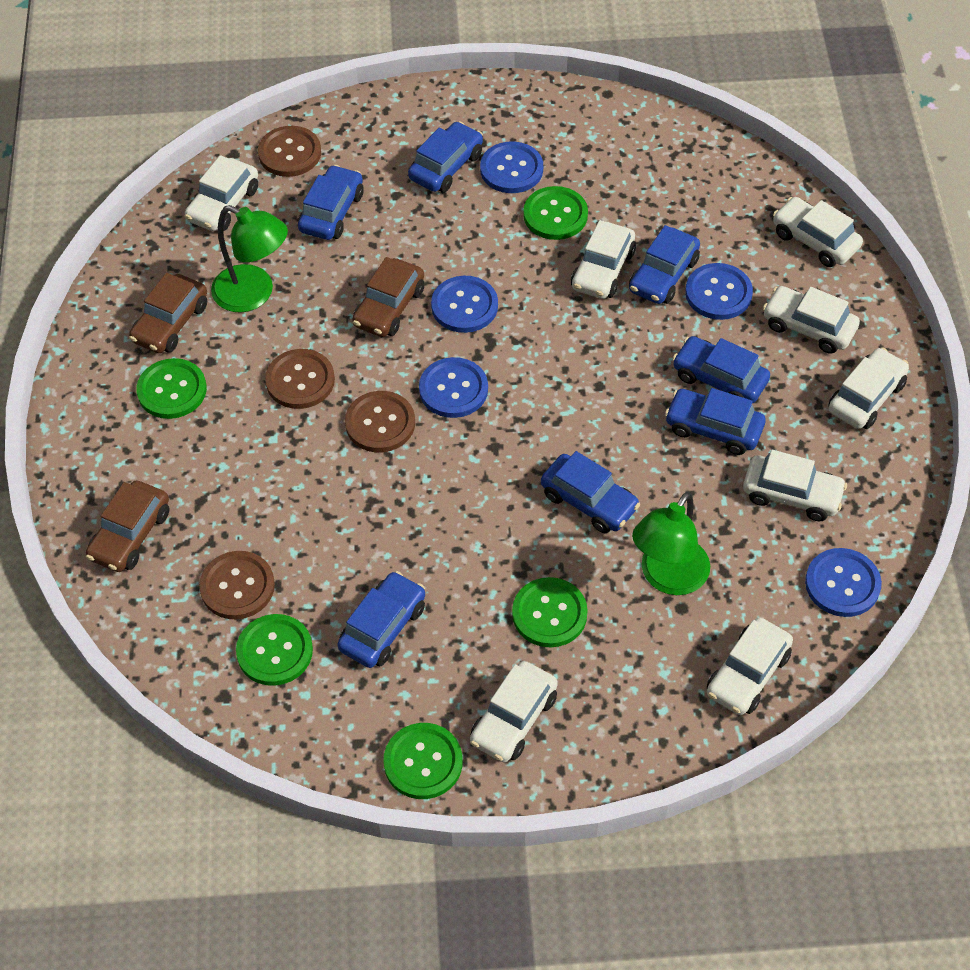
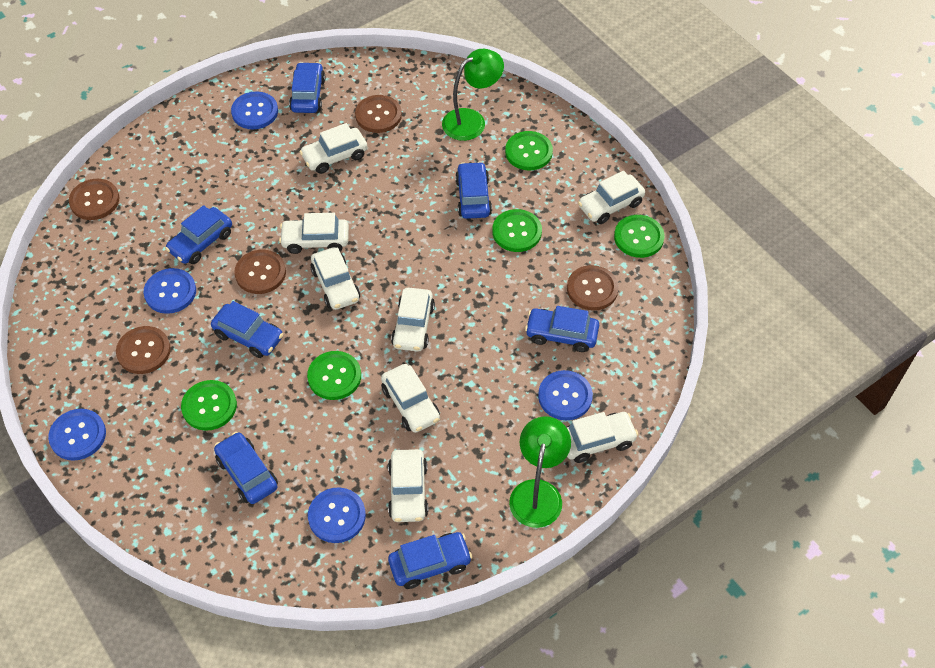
brown button: [199,551,275,619] [258,126,321,177] [265,349,335,409] [345,391,415,452] = 4 -> [69,179,119,220] [116,326,171,374] [234,250,286,294] [355,95,402,133] [567,265,619,311] = 5
brown car: [86,481,170,572] [129,273,207,353] [352,257,425,337] = 3 -> none = 0

